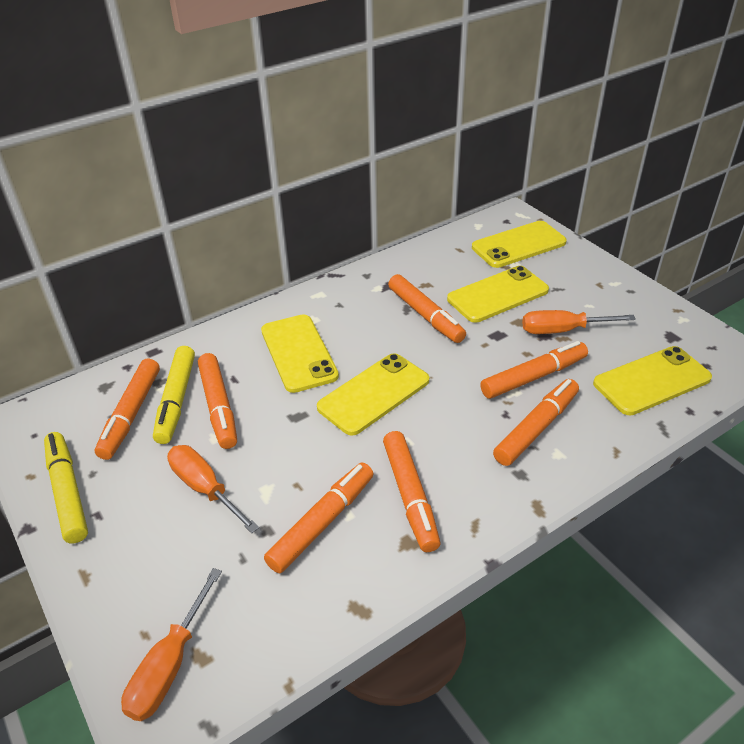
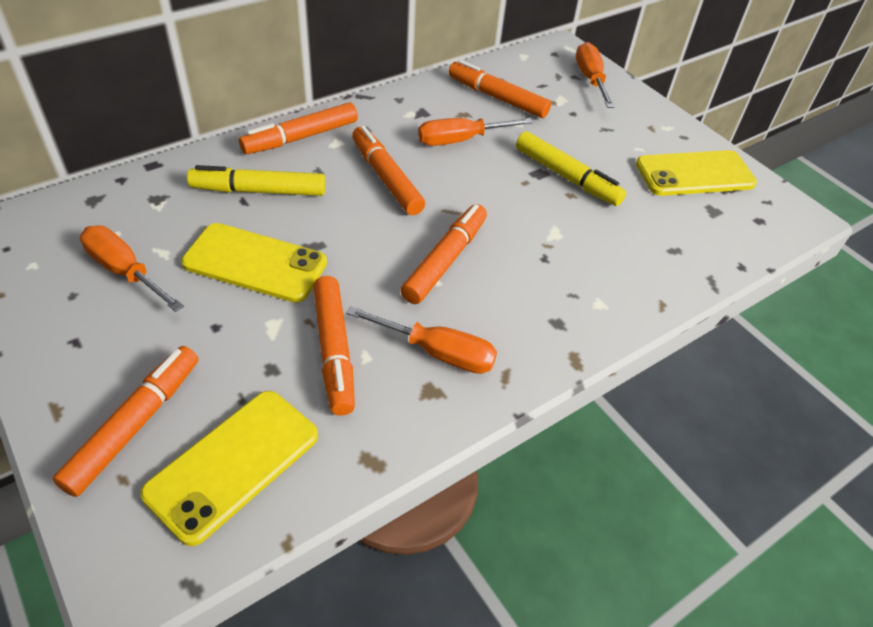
orange marker: [95,359,160,460] [198,353,237,449] [264,463,373,573] [383,431,441,552] [388,274,466,343] [480,341,588,399] [493,379,579,466] = 7 -> [52,346,198,497] [239,102,358,154] [313,276,355,416] [352,126,425,215] [400,204,487,304] [449,60,551,118] = 6
orange screwdriver: [121,568,222,721] [167,445,259,533] [522,310,636,334] = 3 -> [80,225,184,312] [346,306,497,374] [418,118,533,146] [576,42,614,108] = 4
yellow phone: [261,314,339,393] [317,354,429,435] [447,266,549,323] [472,221,567,268] [593,346,712,415] = 5 -> [140,391,318,546] [181,223,327,302] [636,150,757,196] = 3

